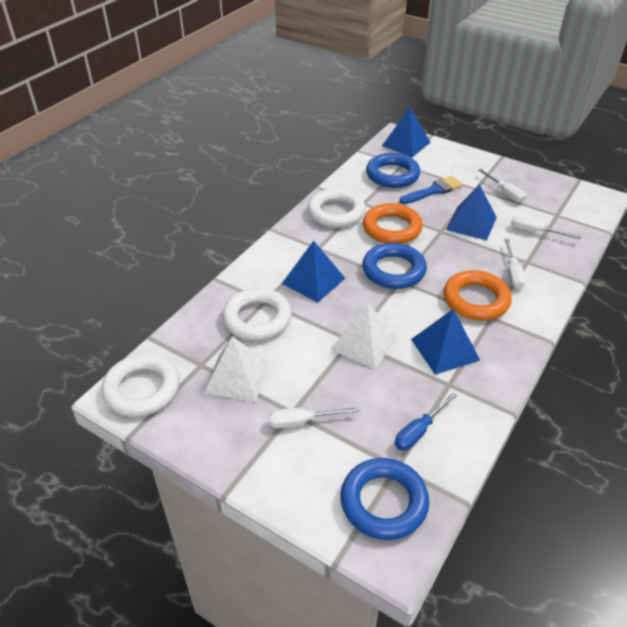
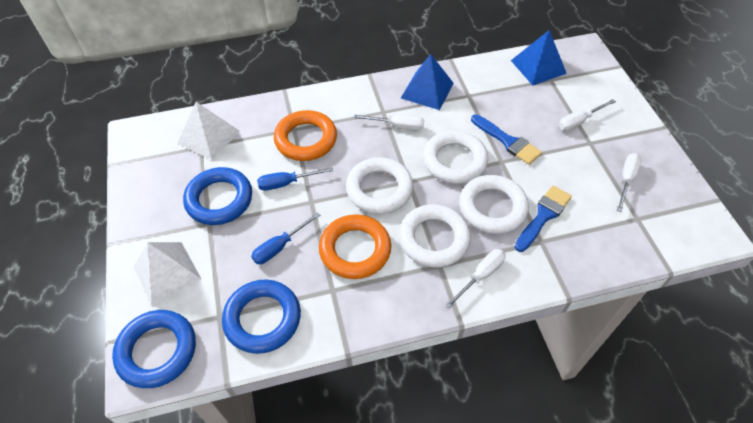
blue brush: [399,176,463,204] = 1 -> [471,114,542,165] [515,185,572,252] = 2
blue pyramid: [282,241,345,303] [382,107,431,157] [411,309,480,375] [446,184,497,240] = 4 -> [401,54,454,110] [511,30,567,86] = 2
blue screwdriver: [395,393,457,451] = 1 -> [251,212,320,264] [257,167,333,191] = 2
white ring: [102,354,180,417] [223,288,292,341] [308,188,366,228] = 3 -> [346,157,413,214] [399,204,471,267] [423,131,488,184] [459,175,529,234] = 4

